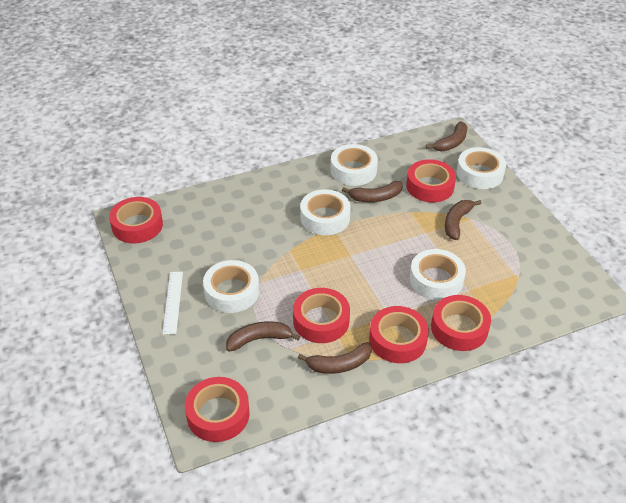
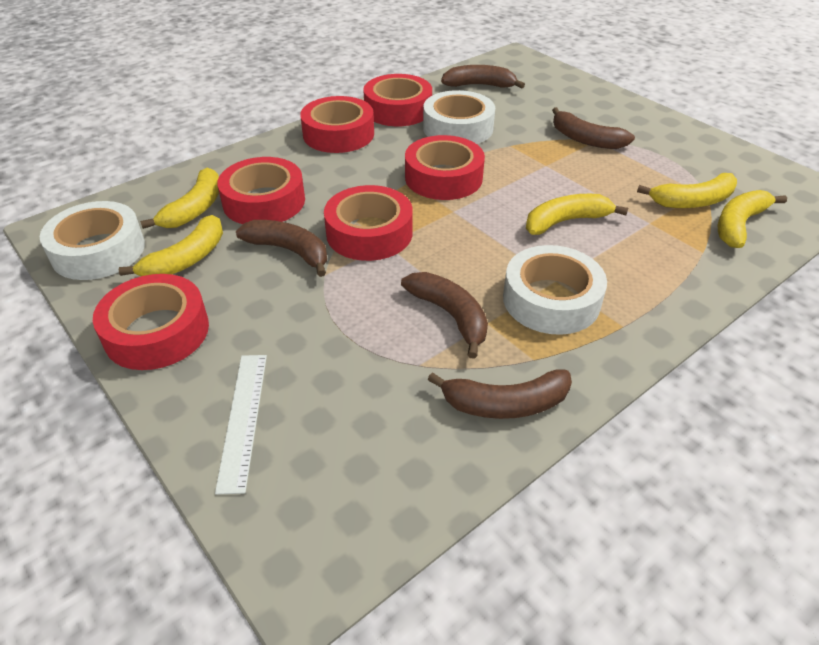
white tape: [203,260,259,313] [300,189,351,235] [330,144,378,186] [409,249,466,301] [456,147,506,189] = 5 -> [40,201,145,280] [423,90,495,144] [503,245,607,335] = 3
yellow banana: none = 0 -> [119,215,223,276] [140,168,219,229] [526,194,628,235] [637,173,737,208] [718,190,787,248] = 5

